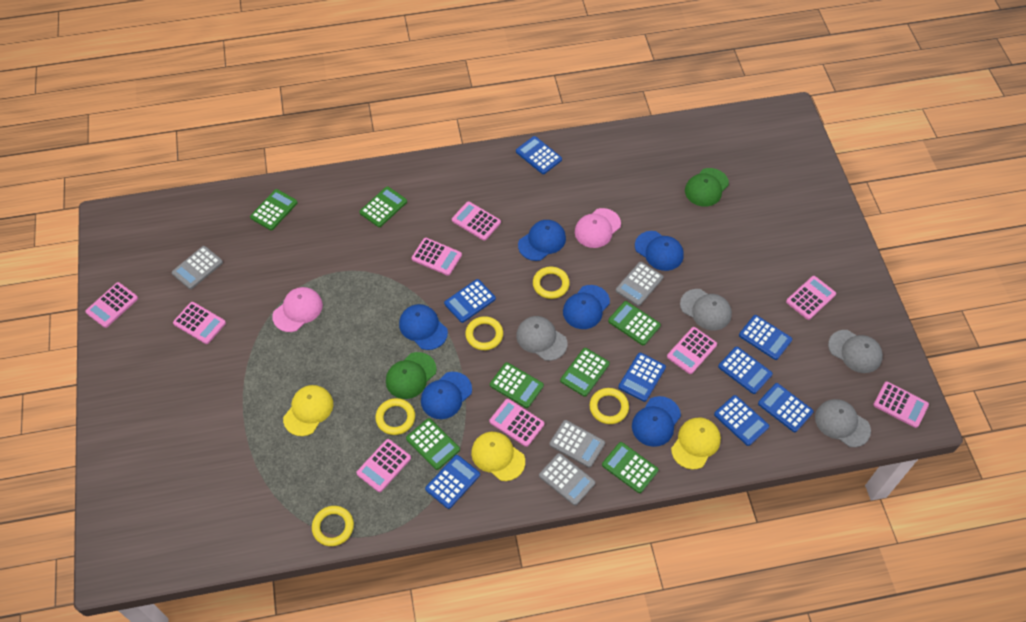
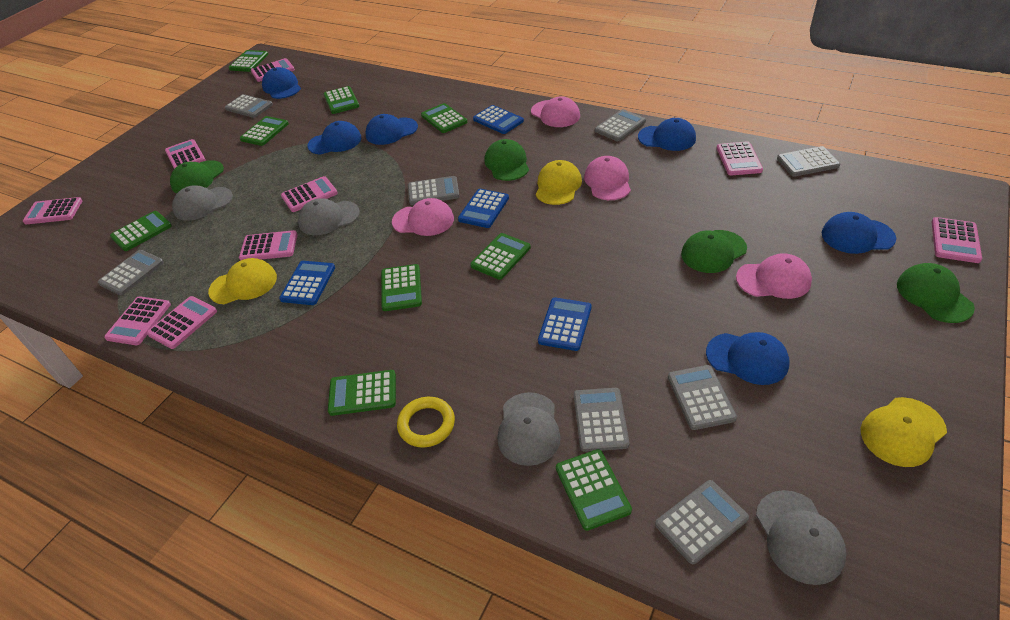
blue calculator: [425,455,480,509] [444,279,496,323] [516,136,562,174] [619,352,666,402] [714,395,769,446] [718,347,772,394] [739,315,792,360] [758,383,814,432] = 8 -> [279,261,335,305] [458,189,509,228] [473,105,524,134] [538,297,592,351] = 4
green calculator: [250,189,298,230] [359,186,407,227] [406,418,460,470] [490,362,544,408] [560,348,610,397] [602,442,659,493] [608,301,661,345] = 7 -> [110,211,172,251] [228,50,268,72] [240,116,289,146] [324,86,359,114] [328,370,396,416] [381,264,422,311] [421,103,467,133] [470,233,531,280] [556,449,632,531] = 9
green cap: [386,352,436,399] [685,168,729,207] = 2 -> [170,160,224,193] [484,139,529,181] [681,230,747,273] [897,263,975,323] = 4
grey calculator: [172,246,223,289] [539,453,595,506] [549,420,605,468] [616,262,663,306] = 4 -> [98,250,164,295] [225,94,273,118] [408,176,460,205] [574,388,629,452] [595,109,646,141] [655,480,749,564] [668,365,737,430] [777,146,840,177] = 8
pink cap: [272,287,323,332] [575,208,621,248] = 2 -> [392,198,454,236] [531,96,580,127] [584,156,631,200] [736,253,812,299] = 4
yellow ring: [312,506,354,546] [375,398,415,435] [465,316,503,350] [533,267,570,299] [590,388,629,424] = 5 -> [397,397,455,447] = 1

